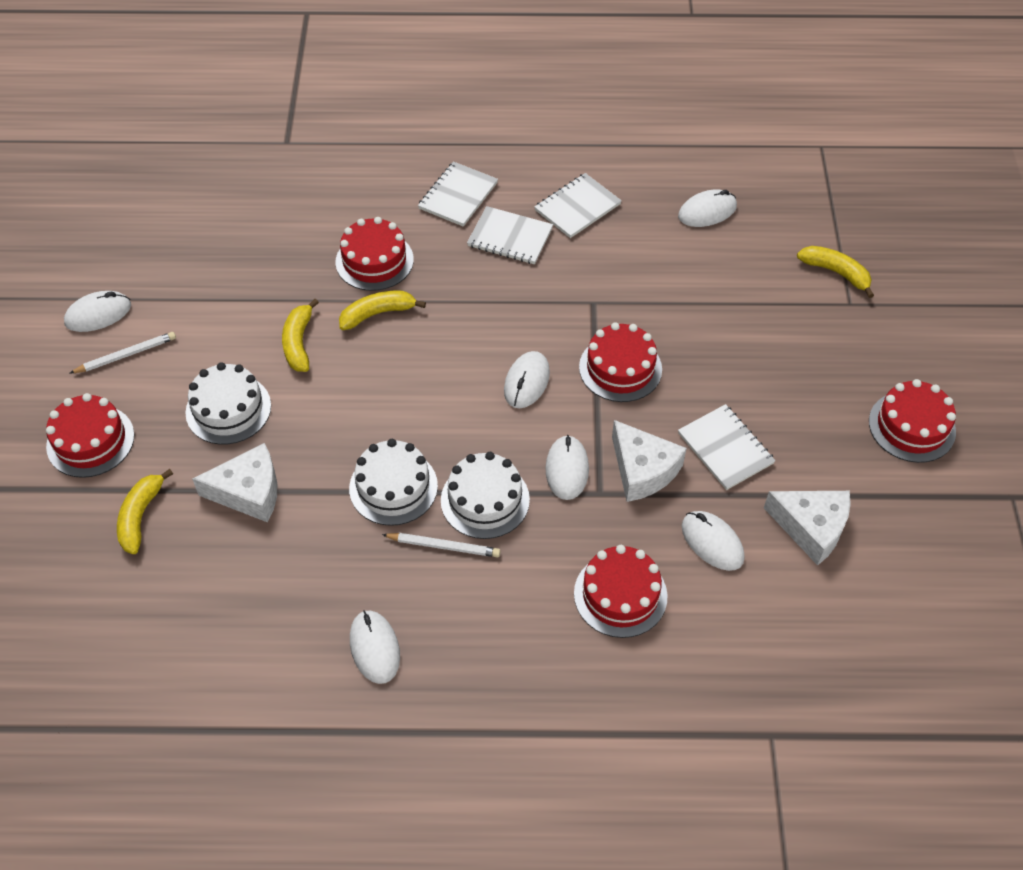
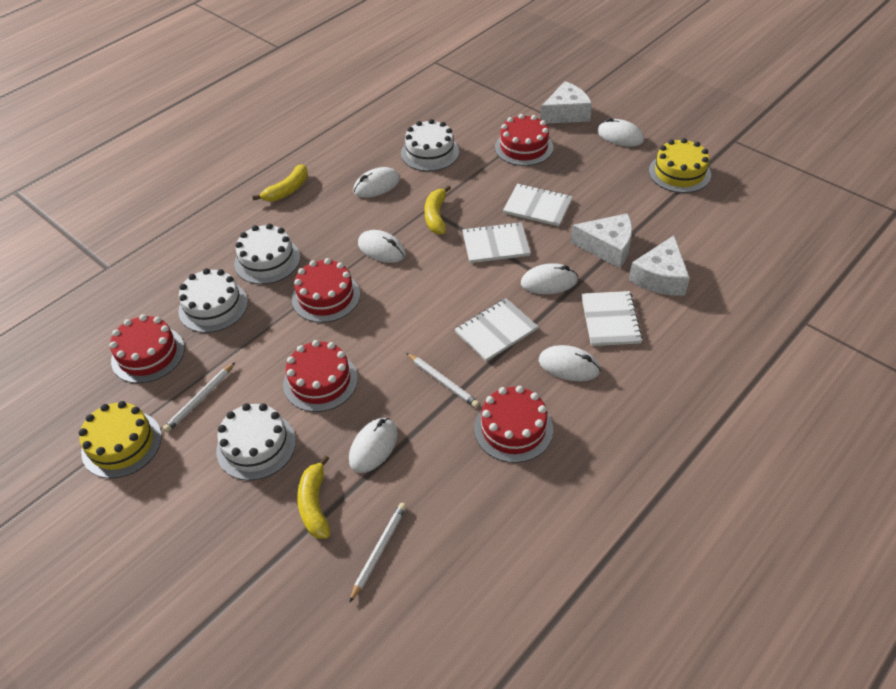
white cake: [185,362,271,445] [349,439,438,526] [441,452,530,539] = 3 -> [178,268,248,333] [216,403,296,481] [234,223,300,284] [401,119,459,171] = 4
white pencil: [69,332,176,374] [382,533,500,558] = 2 -> [163,362,235,433] [349,503,407,603] [406,353,480,408] = 3
yellow banana: [117,469,173,554] [282,299,319,372] [339,291,426,330] [797,246,874,298] = 4 -> [252,164,308,201] [297,455,330,539] [424,185,451,234] = 3
yellow cake: none = 0 -> [79,401,162,479] [649,138,711,193] = 2

